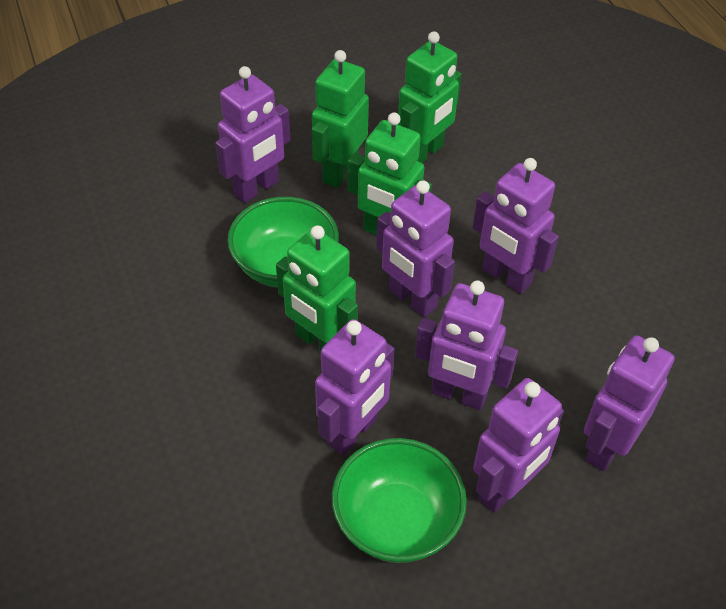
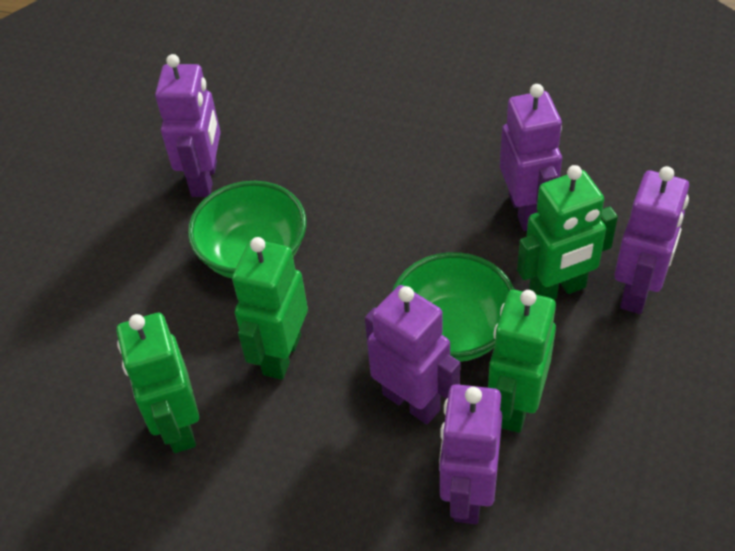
purple robot: [215,66,290,203] [315,319,395,455] [376,180,455,317] [415,281,518,410] [472,158,559,294] [473,378,564,513] [584,335,675,471] = 7 -> [155,54,221,197] [365,285,461,424] [439,384,502,524] [500,84,562,231] [615,166,689,314] = 5

